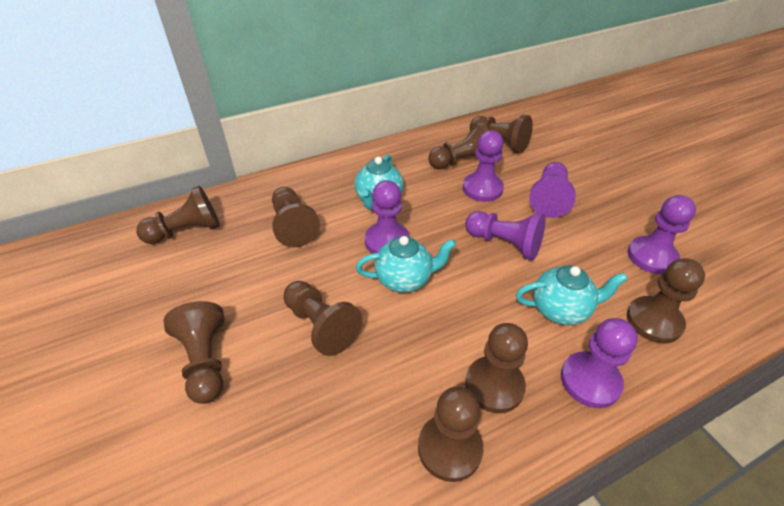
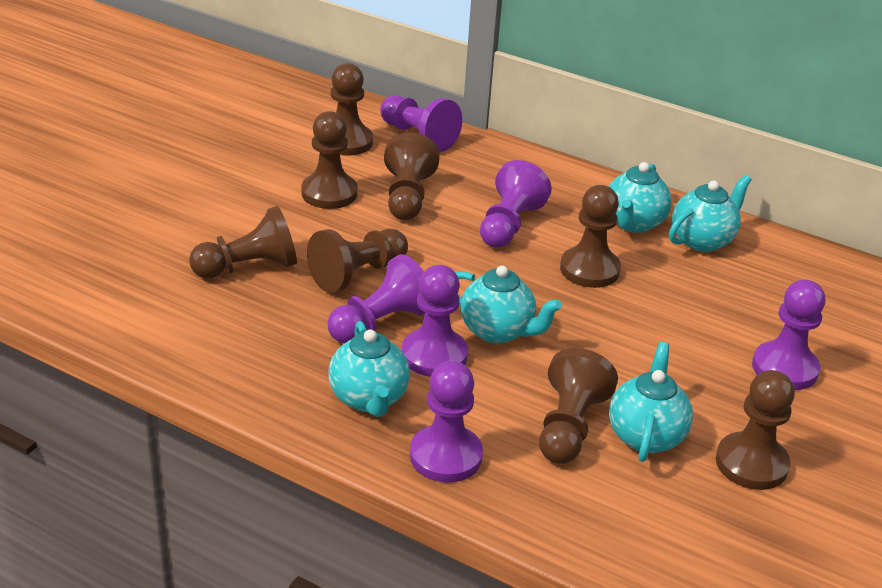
brown pawn: [136,186,220,244] [164,301,225,404] [272,187,320,247] [283,281,362,356] [418,387,483,482] [428,122,489,170] [465,323,528,413] [470,115,533,153] [627,258,705,343] = 9 -> [189,206,297,279] [301,111,358,209] [307,229,408,293] [331,63,373,156] [384,132,440,220] [539,348,618,464] [560,185,621,288] [716,370,795,490] = 8
turquoise teapot: [355,154,404,210] [356,236,456,293] [516,265,628,325] = 3 -> [328,321,410,417] [455,265,562,344] [608,162,672,233] [609,342,693,462] [669,175,752,252] = 5

